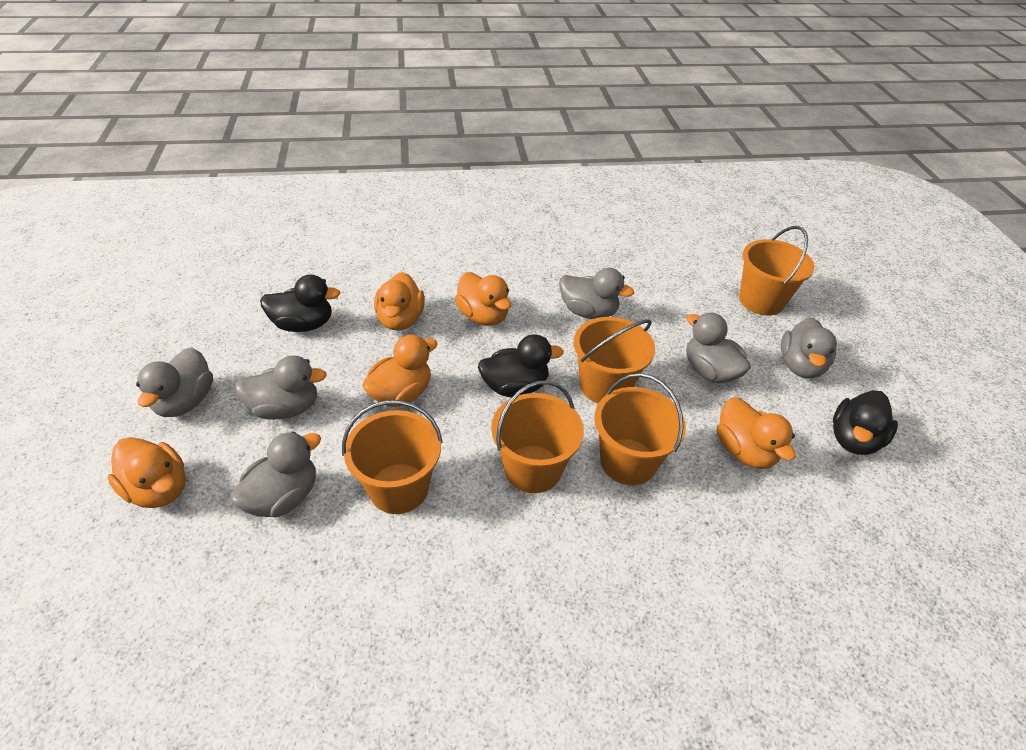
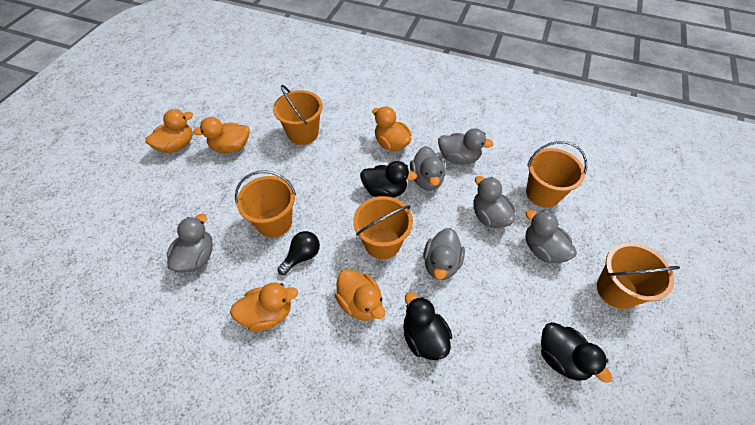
black light bulb: none = 0 -> [277,231,320,275] = 1

